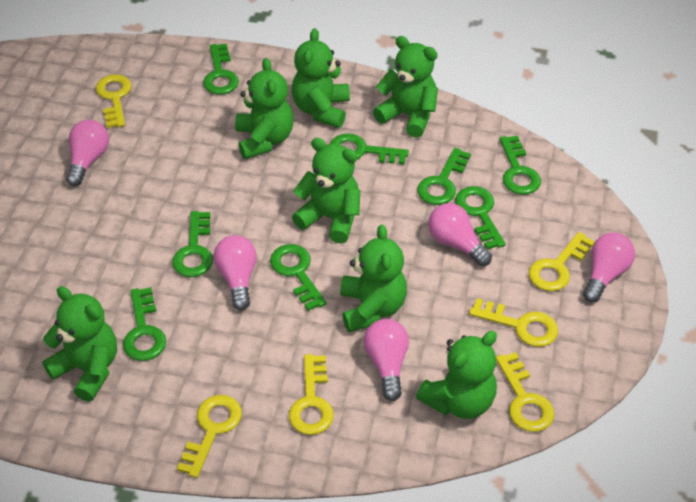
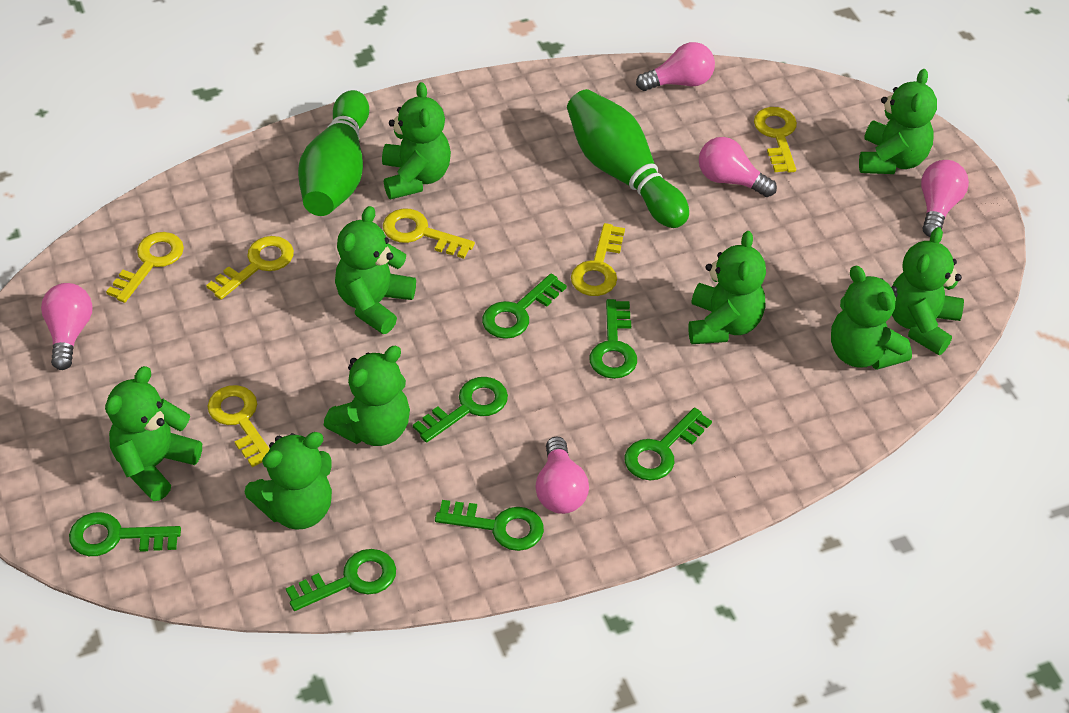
green bowling pin: none = 0 -> [298,90,369,216] [567,89,689,228] = 2
green key: [123,287,166,361] [172,211,213,277] [203,44,239,95] [270,244,327,311] [330,133,409,165] [417,148,471,205] [455,186,506,249] [500,136,541,195] = 8 -> [69,512,181,556] [286,549,396,611] [413,377,508,443] [435,500,544,551] [482,274,567,339] [590,299,637,379] [624,408,712,481] = 7
green teddy bear: [42,286,117,402] [235,58,293,159] [292,28,350,128] [292,138,360,244] [340,225,407,332] [373,36,438,138] [416,331,497,419] = 7 -> [105,366,202,501] [245,432,332,530] [324,346,410,446] [335,206,416,334] [382,82,451,200] [688,231,766,344] [831,266,912,370] [859,69,937,174] [892,227,964,355] = 9

